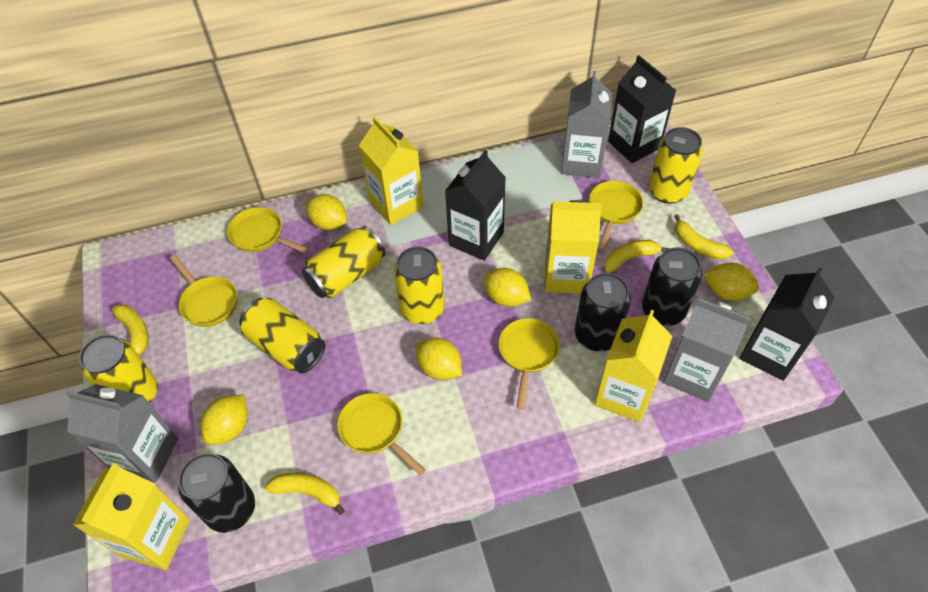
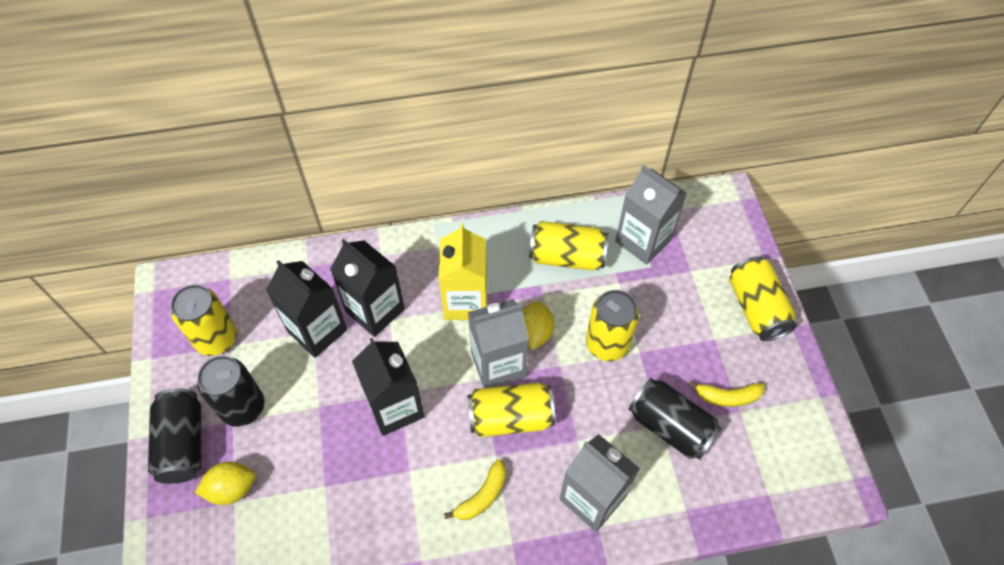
yellow banana: [112,304,148,355] [265,473,345,515] [604,240,669,273] [674,214,733,260] = 4 -> [444,459,506,520] [689,380,765,407] = 2
yellow carton: [73,463,190,570] [359,116,424,225] [545,200,602,294] [594,310,672,423] = 4 -> [439,223,487,320] = 1
yellow lemon: [201,395,248,445] [306,194,347,230] [416,338,462,380] [484,268,531,307] [704,263,759,301] = 5 -> [195,462,256,505] [522,301,554,350] = 2
yellow pan: [170,255,238,327] [227,207,309,253] [337,393,426,476] [499,318,560,410] [589,181,643,249] = 5 -> none = 0

